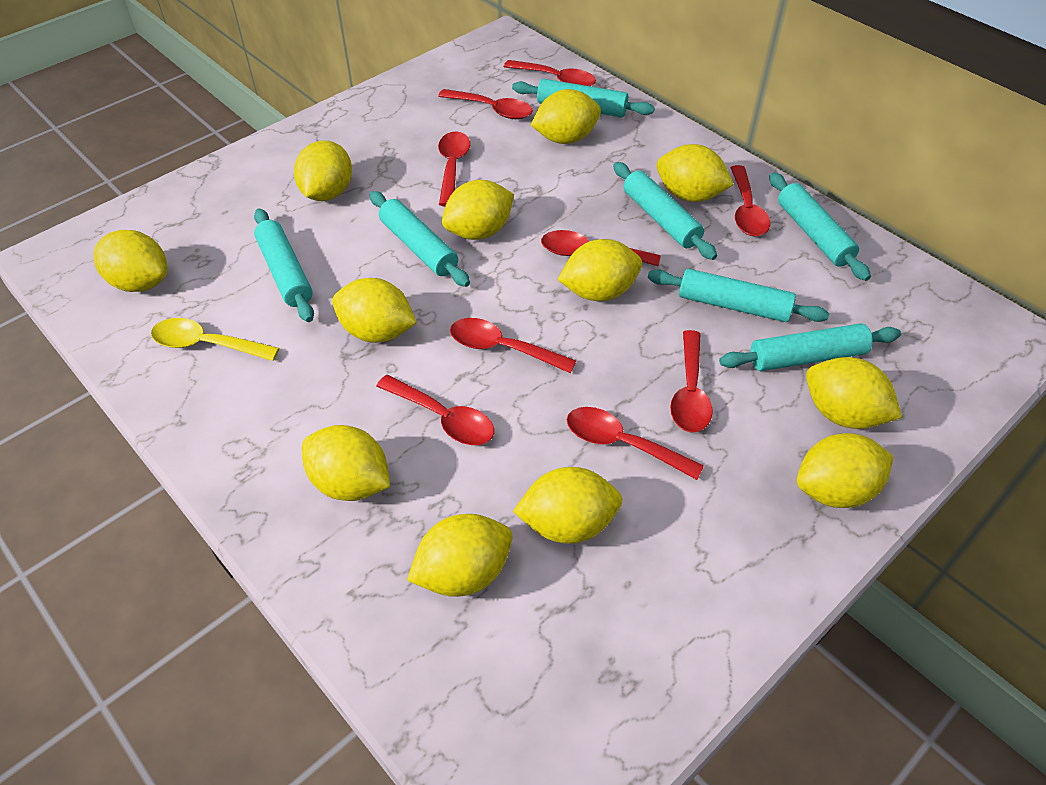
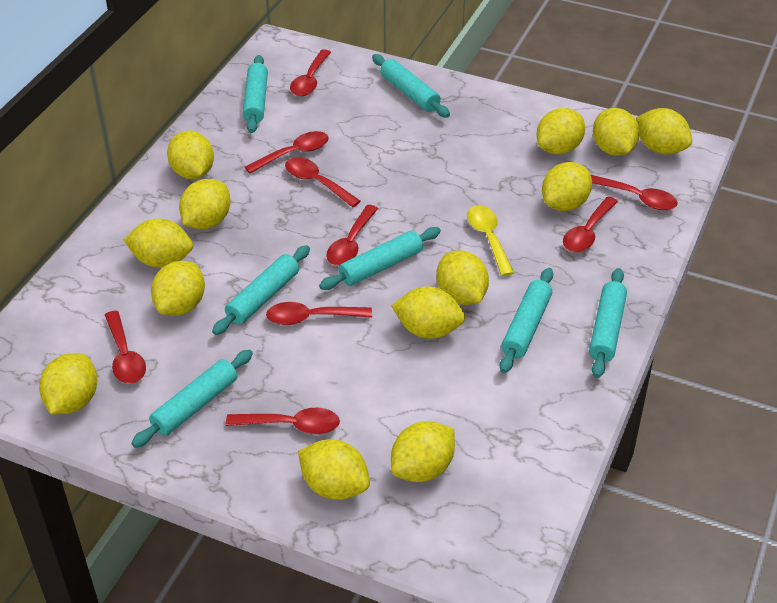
yellow lemon: [93,230,168,292] [294,141,352,201] [302,425,390,501] [332,278,417,343] [407,514,512,597] [442,180,514,240] [513,467,622,544] [531,89,601,144] [557,239,642,301] [656,144,734,202] [797,433,894,508] [806,357,902,429] = 12 -> [39,353,97,414] [124,219,193,268] [151,261,205,316] [167,130,214,179] [179,179,230,229] [298,439,370,500] [391,286,465,339] [391,421,455,482] [436,250,489,305] [536,108,585,155] [542,162,592,211] [593,108,640,156] [636,108,692,155] = 13

